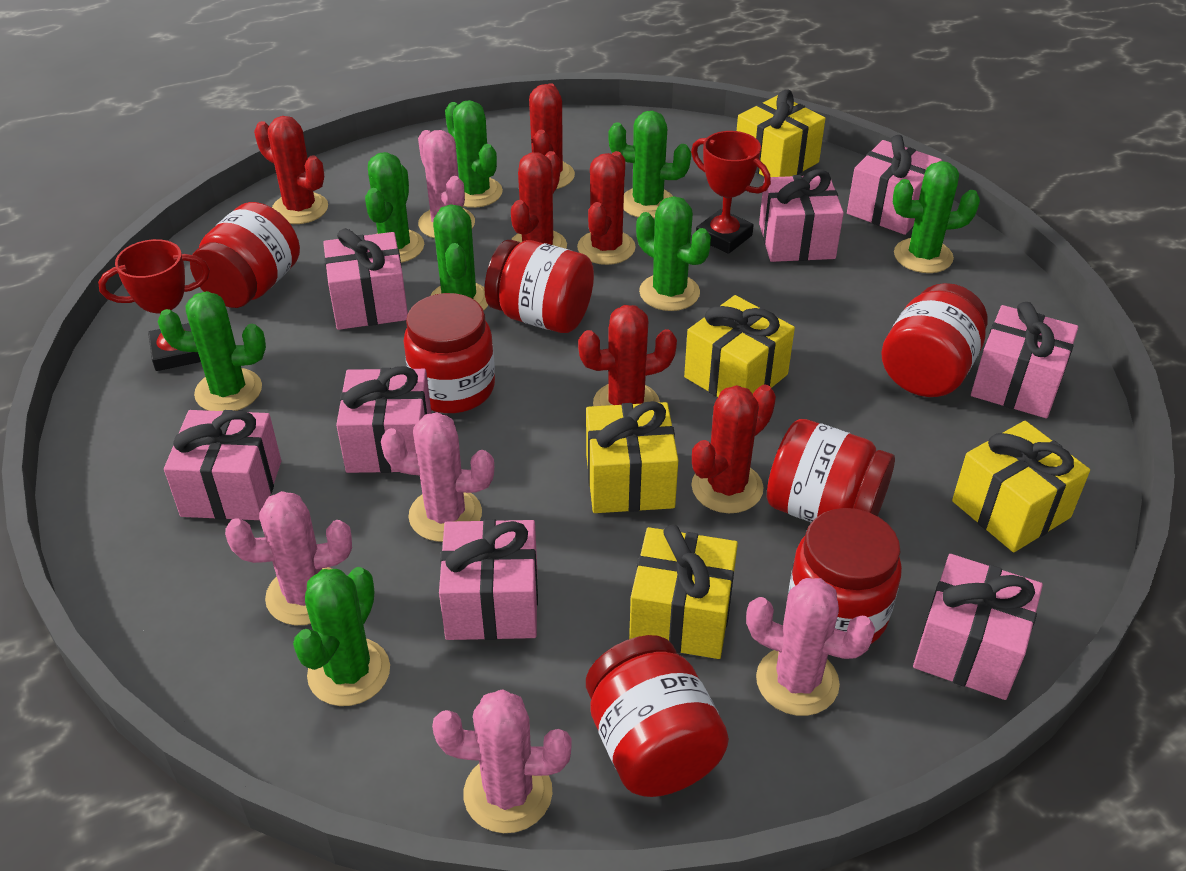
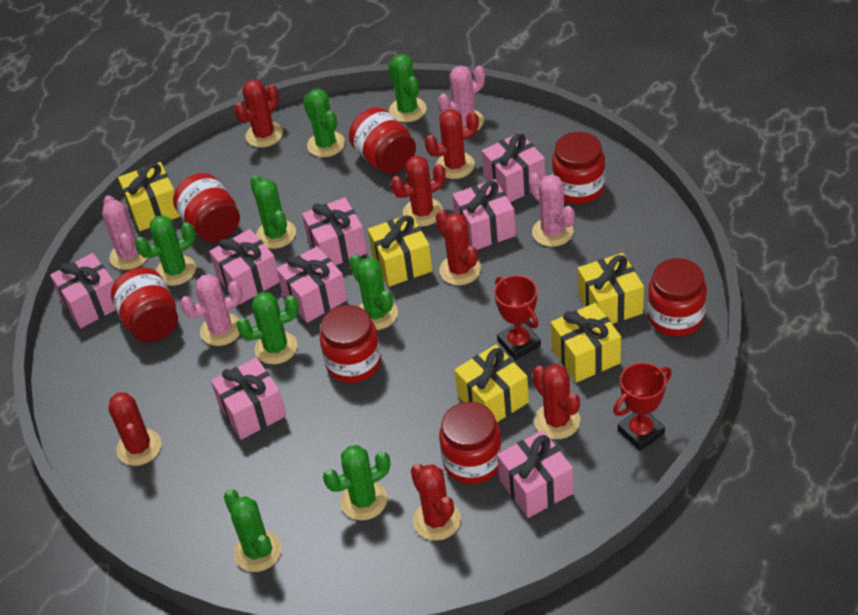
pink cactus: [225,491,352,625] [381,412,494,542] [418,130,475,238] [432,689,572,833] [746,578,875,716] = 5 -> [102,195,147,270] [180,274,242,346] [438,65,485,131] [529,173,575,247] = 4
red cactus: [254,116,328,224] [511,151,567,249] [529,83,575,189] [577,151,636,265] [578,305,677,406] [691,384,776,513] = 6 -> [108,392,161,466] [234,79,283,147] [391,156,446,226] [411,464,461,541] [425,109,479,179] [436,210,481,285] [532,364,580,439] = 7

